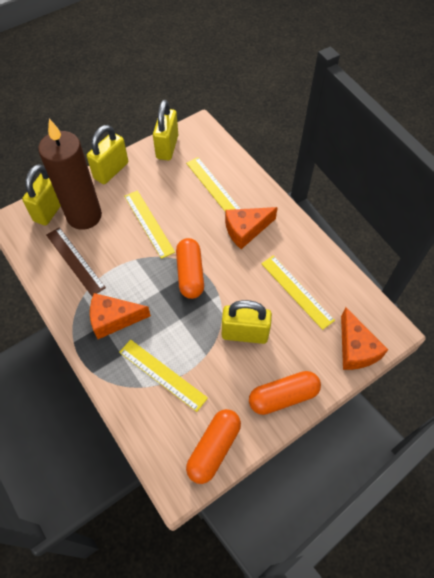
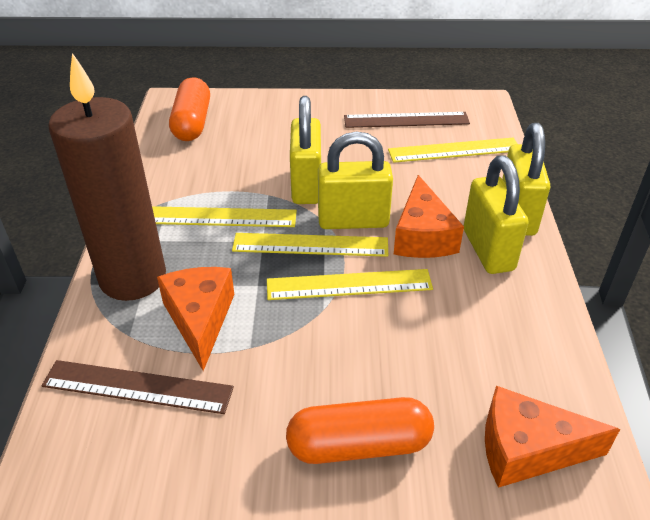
brown ruler: [46,227,106,296] = 1 -> [42,360,234,414] [344,112,470,128] = 2
orange capsule: [176,238,204,299] [186,409,241,484] [249,371,321,415] = 3 -> [169,77,210,141] [286,397,434,464] = 2

